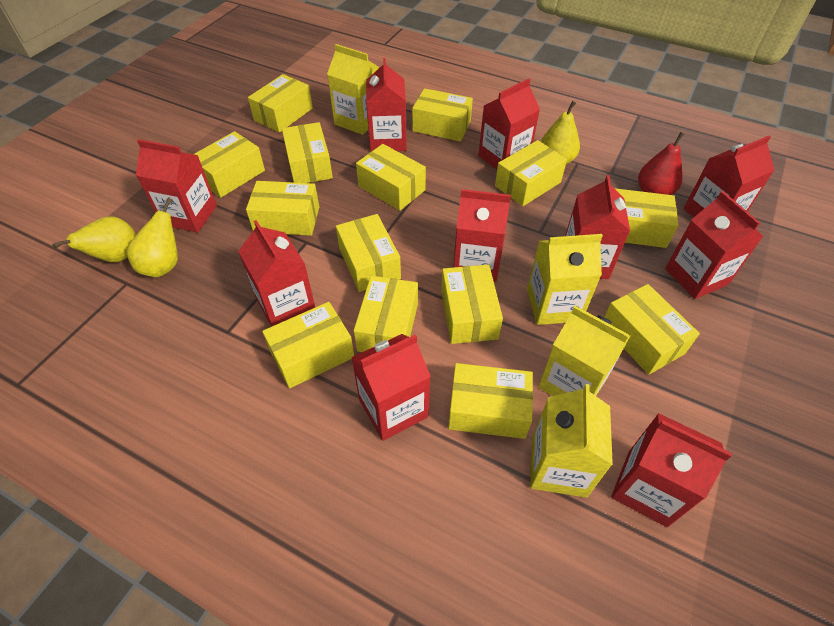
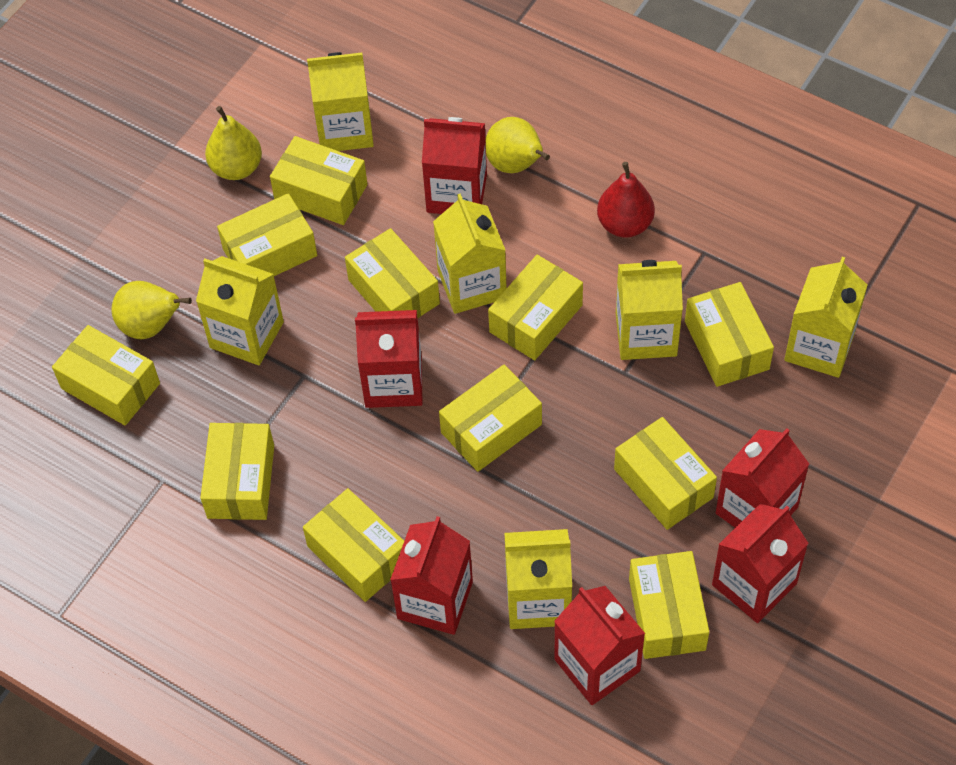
red carton: [136,139,217,233] [238,220,315,327] [351,334,431,441] [366,58,407,152] [453,189,511,282] [478,79,540,170] [565,175,630,279] [611,413,732,527] [665,191,764,299] [684,136,774,217] = 10 -> [355,310,422,408] [390,516,473,635] [422,117,487,214] [554,586,645,705] [712,504,808,623] [716,428,809,528] = 6
yellow box: [194,131,265,198] [246,181,319,236] [248,74,313,133] [262,302,354,389] [282,122,333,183] [336,214,401,292] [354,276,418,352] [356,144,426,211] [412,88,473,142] [441,264,503,344] [448,363,533,439] [495,140,567,206] [604,284,700,375] [614,188,679,248] = 14 -> [52,325,160,426] [200,423,274,520] [217,193,317,276] [270,136,367,225] [303,488,404,602] [345,228,440,318] [439,365,542,472] [488,255,583,360] [614,417,717,530] [629,551,709,659] [685,282,774,387] = 11
yellow carton: [327,44,379,135] [527,234,603,325] [530,384,613,498] [538,306,630,396] = 4 -> [196,256,284,365] [307,52,374,151] [433,194,507,314] [504,529,572,629] [616,260,683,360] [784,257,867,378] = 6

